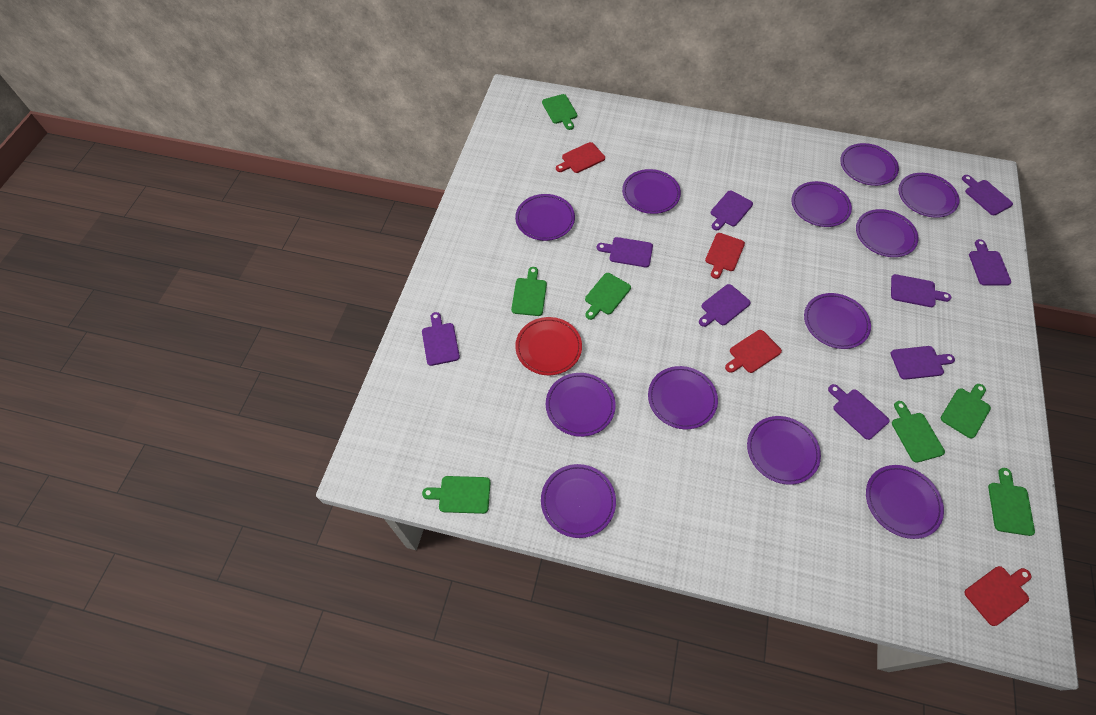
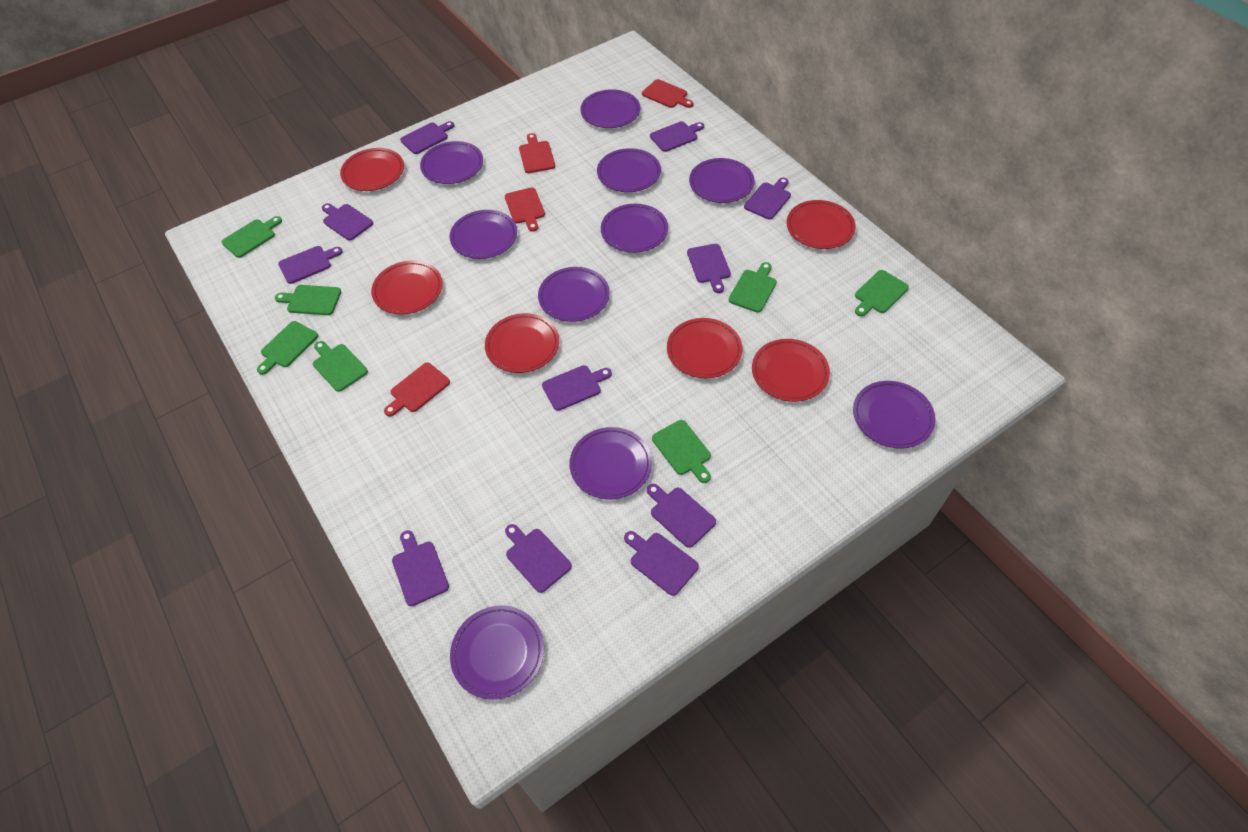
purple cutting board: [422,312,460,366] [597,237,653,267] [699,284,751,327] [711,190,753,230] [828,384,889,440] [890,346,955,380] [891,274,951,307] [962,175,1013,215] [969,239,1011,286] = 9 -> [278,246,343,284] [322,203,373,240] [392,530,449,606] [400,121,454,154] [505,524,572,593] [542,365,612,411] [624,531,699,596] [647,484,716,548] [650,121,704,152] [687,244,731,293] [744,178,791,219] = 11
purple plate: [515,194,575,241] [541,464,616,538] [546,373,616,437] [622,169,681,214] [648,366,718,429] [747,416,821,485] [791,181,852,227] [804,293,871,349] [840,143,899,186] [856,209,919,257] [866,465,944,539] [899,173,959,218] = 12 -> [420,141,483,184] [450,210,517,259] [450,605,544,700] [538,267,610,322] [570,427,652,500] [580,89,641,128] [597,148,661,192] [601,204,668,253] [689,158,755,203] [853,381,935,449] = 10
red plate: [515,317,582,375] = 1 -> [340,148,404,191] [371,260,443,315] [485,313,559,373] [667,318,742,378] [752,339,830,402] [787,200,856,249] = 6

